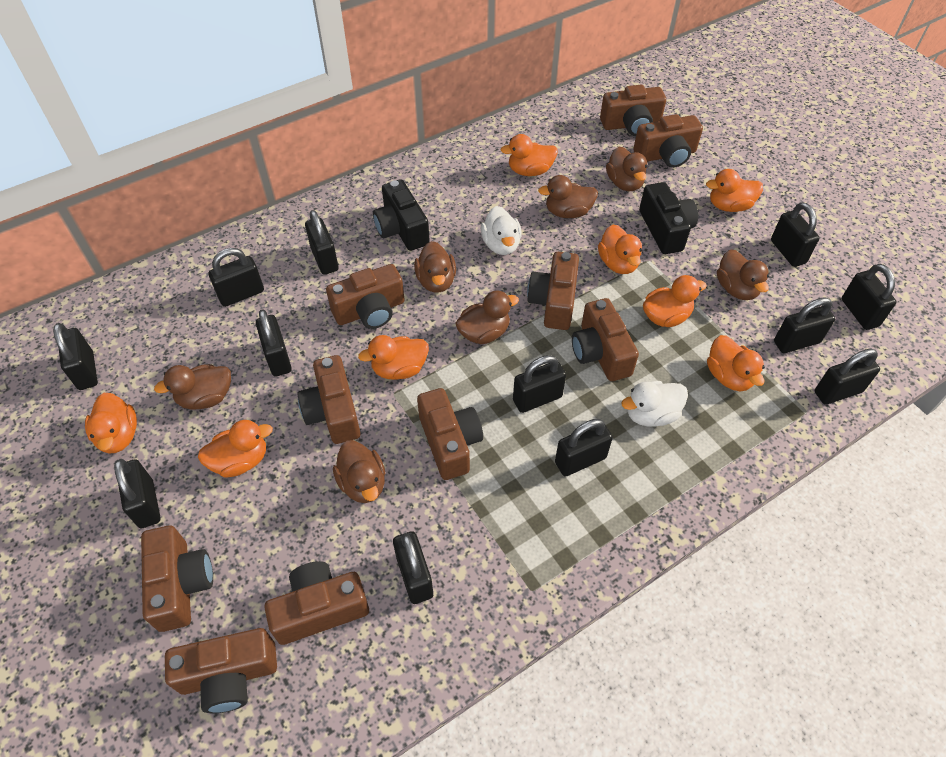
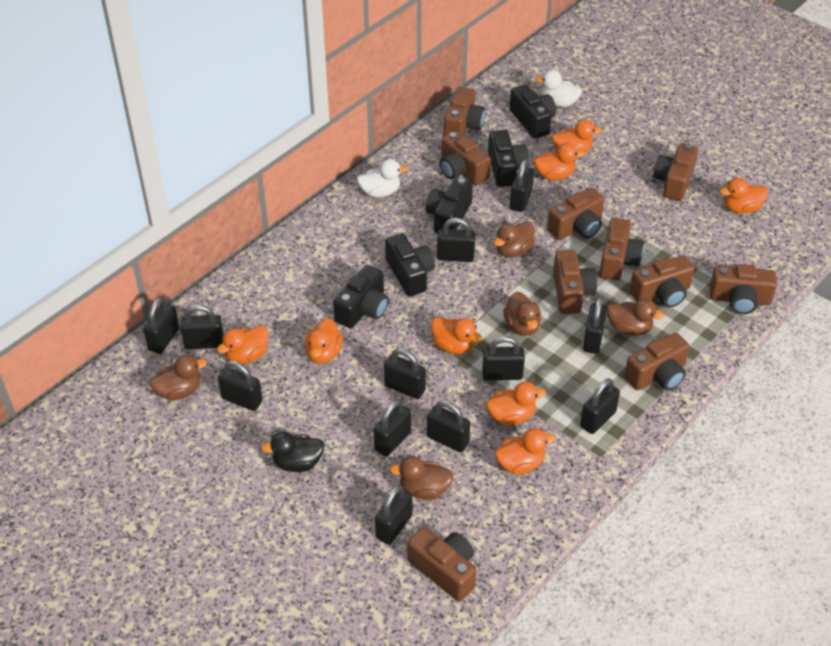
black camera: [373,179,430,251] [639,182,698,254] = 2 -> [333,265,389,329] [385,233,435,297] [426,177,473,233] [488,130,529,187] [509,85,556,139] = 5
black duck: none = 0 -> [261,431,325,472] = 1
brown duck: [154,364,231,410] [333,440,386,503] [414,241,456,293] [455,291,519,344] [538,175,598,218] [606,147,647,191] [717,249,769,300] = 7 -> [149,355,207,400] [390,456,454,500] [494,221,535,258] [503,292,541,336] [607,299,664,336] = 5

